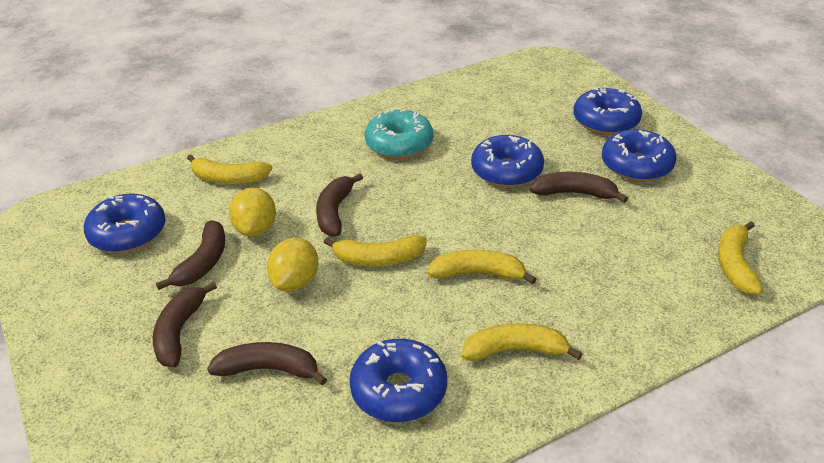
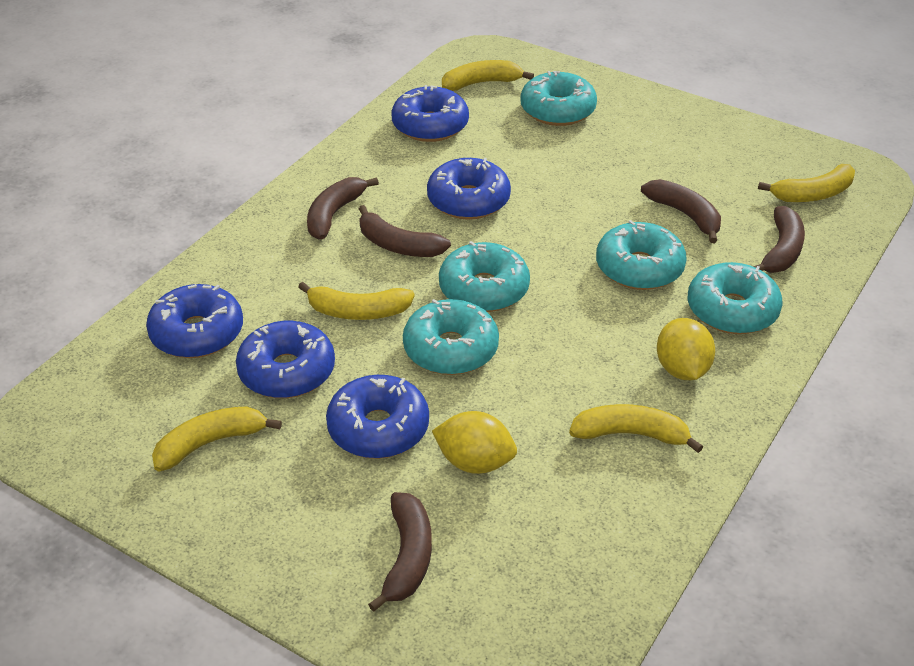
turquoise donut: [365,108,433,159] = 1 -> [403,299,499,375] [439,241,530,312] [521,71,597,126] [596,220,687,290] [688,262,783,334] = 5

